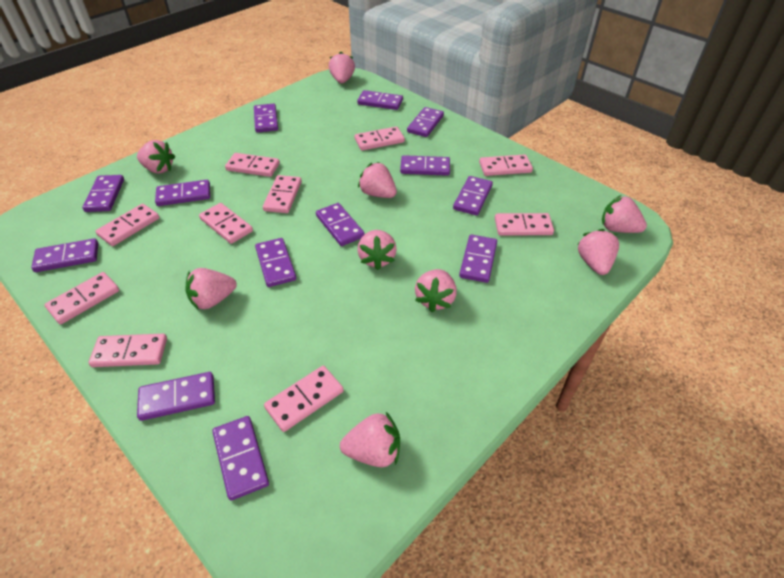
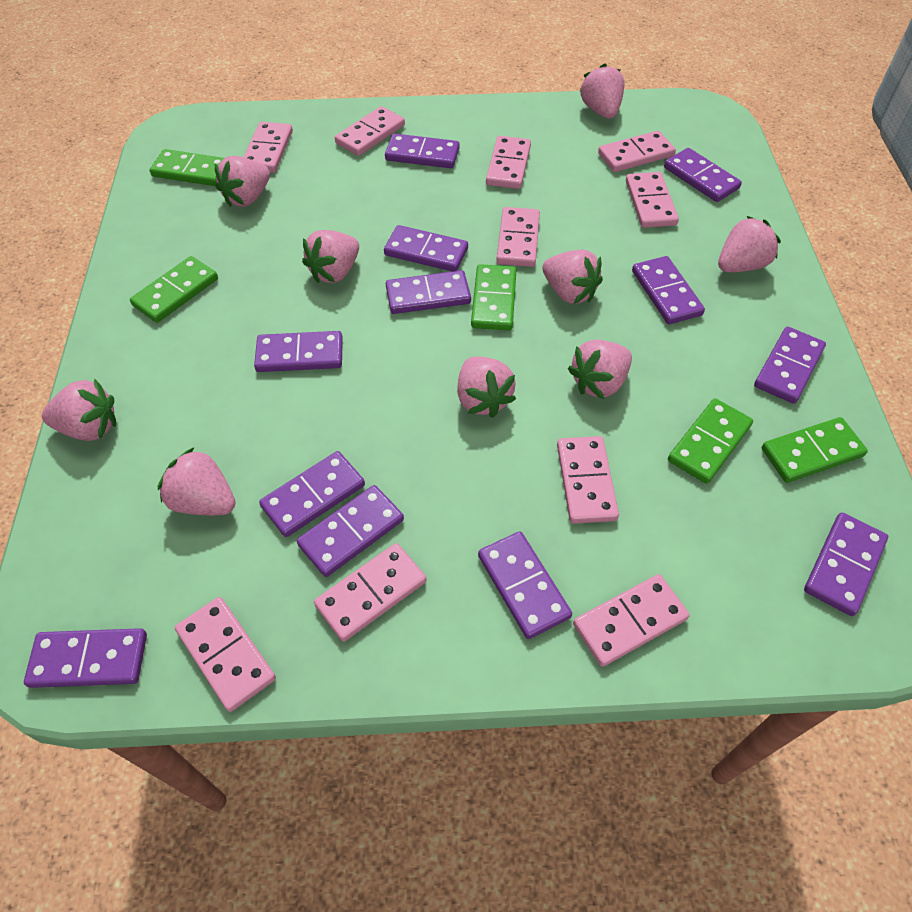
green domino: none = 0 -> [130,256,218,323] [150,149,224,186] [471,264,516,330] [668,398,753,484] [762,417,868,483] = 5
purple domino: [31,238,98,272] [82,175,124,212] [137,372,215,421] [155,180,210,206] [212,416,269,501] [254,104,278,133] [255,238,296,287] [316,203,365,246] [357,90,403,110] [400,155,450,176] [407,107,444,137] [453,176,493,216] [459,235,497,283] = 13 -> [24,628,147,688] [254,331,343,372] [259,451,365,537] [297,485,404,577] [384,225,468,271] [385,133,460,168] [386,270,471,314] [478,531,572,639] [632,256,705,324] [664,148,742,202] [754,326,826,404] [804,513,888,616] = 12

